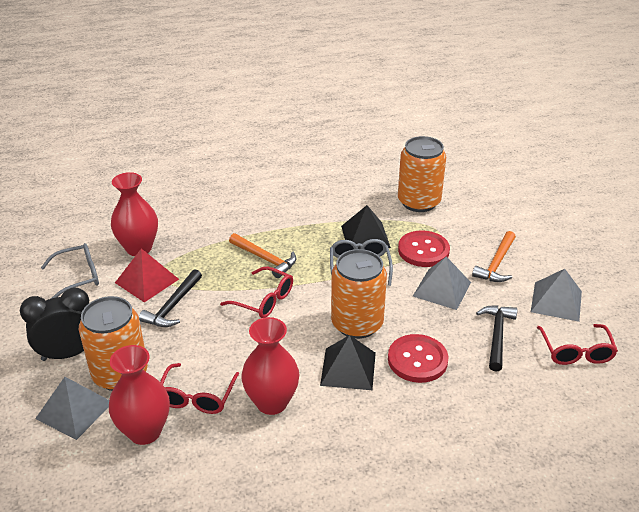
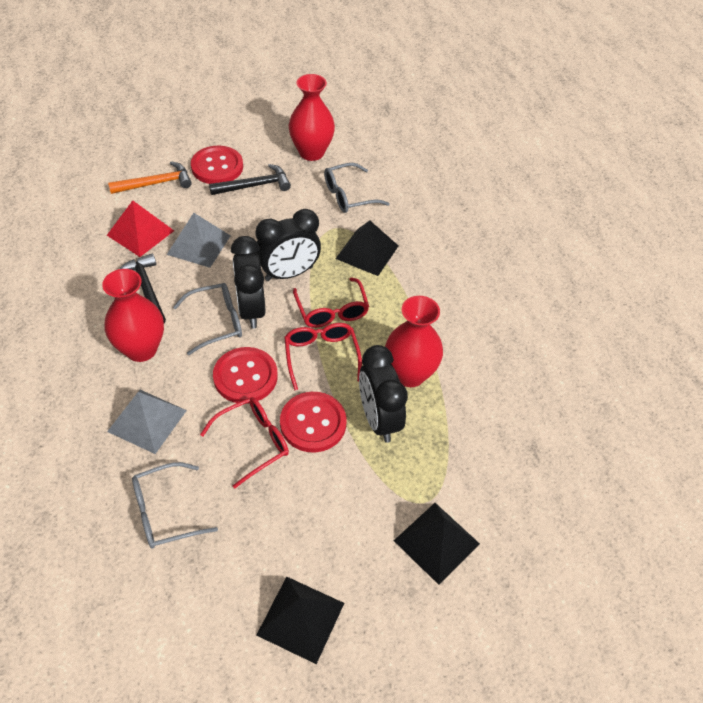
black clock: [20,288,89,361] = 1 -> [231,236,266,329] [256,209,321,281] [359,345,408,443] = 3
black pyramid: [320,335,376,390] [341,205,391,249] = 2 -> [256,577,344,664] [336,220,398,276] [394,503,480,585] = 3
grey glasses: [41,243,99,299] [330,239,393,286] = 2 -> [132,462,218,549] [173,283,242,355] [324,163,390,213] = 3
grey pyramid: [35,377,109,440] [413,257,471,310] [531,269,582,322] = 3 -> [107,390,187,454] [167,213,231,268] = 2
orange can: [79,296,148,391] [331,249,387,339] [398,136,446,212] = 3 -> none = 0
orange hammer: [229,233,296,278] [472,231,516,282] = 2 -> [108,162,192,194] = 1
red button: [388,334,448,383] [398,230,450,267] = 2 -> [191,146,243,184] [213,347,278,404] [280,392,346,452] = 3

